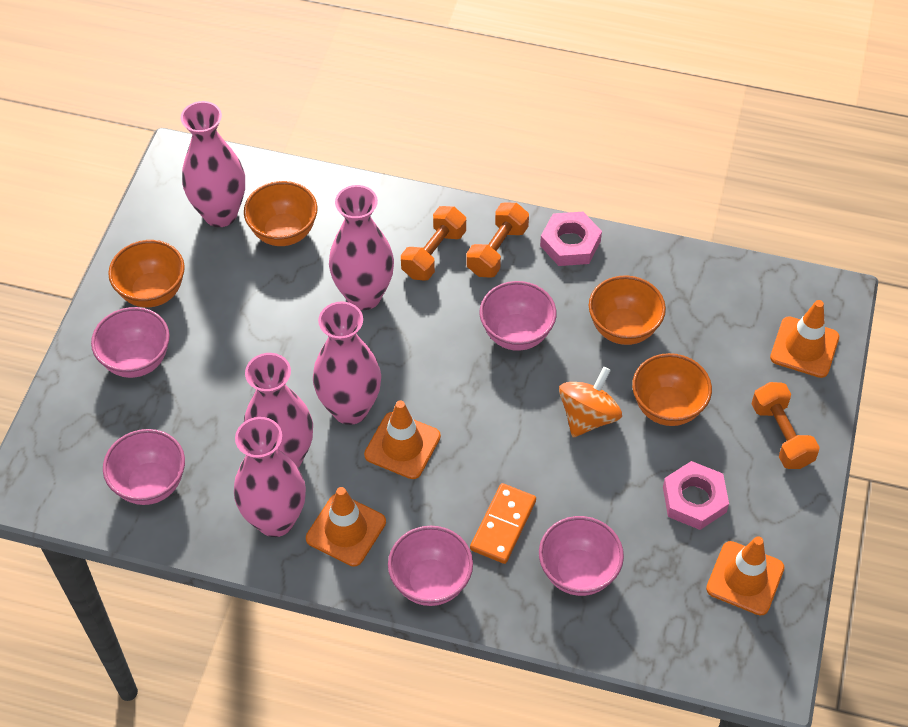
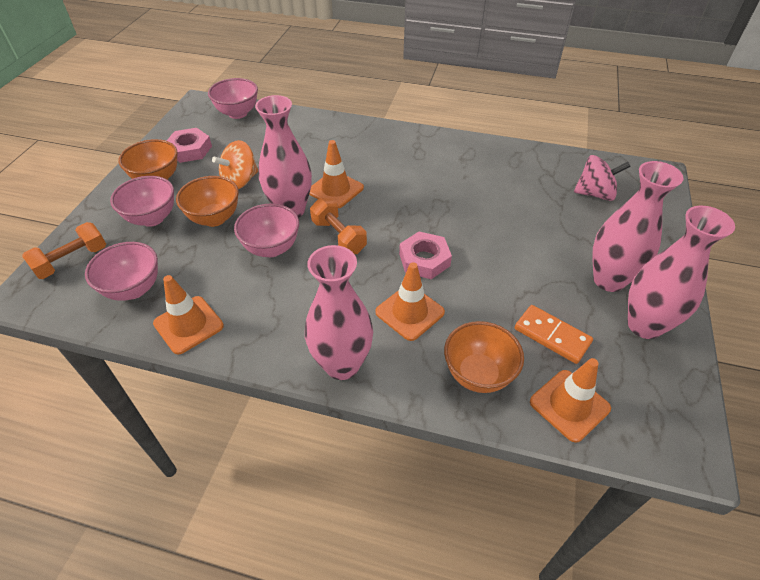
orange bowl: [108,240,185,307] [244,181,318,246] [589,275,666,345] [632,353,712,426] = 4 -> [118,139,177,180] [176,176,239,227] [444,321,524,393] = 3
orange dumbbell: [401,206,466,281] [466,203,529,278] [752,382,820,469] = 3 -> [22,222,106,279] [310,198,367,254] = 2
pink bowl: [91,307,170,378] [103,429,185,505] [388,526,473,606] [479,281,556,351] [539,516,624,596] = 5 -> [85,242,158,301] [110,176,174,227] [208,78,258,119] [234,204,299,257] = 4
pink spinning top: none = 0 -> [574,155,631,201] = 1
pink vase: [181,101,245,227] [234,417,306,537] [244,353,313,468] [313,301,381,425] [329,185,394,310] = 5 -> [255,95,312,218] [305,245,373,380] [592,161,684,292] [627,205,735,339] = 4

